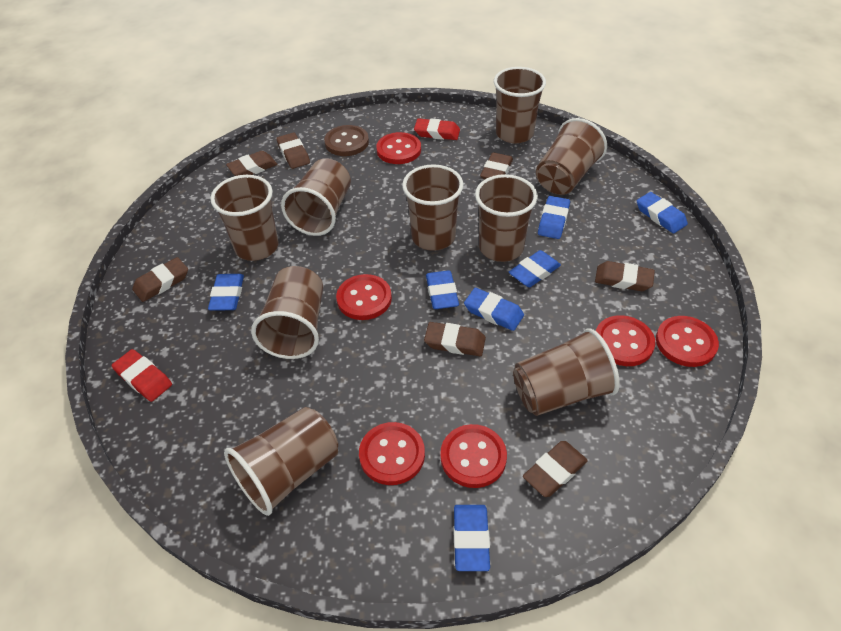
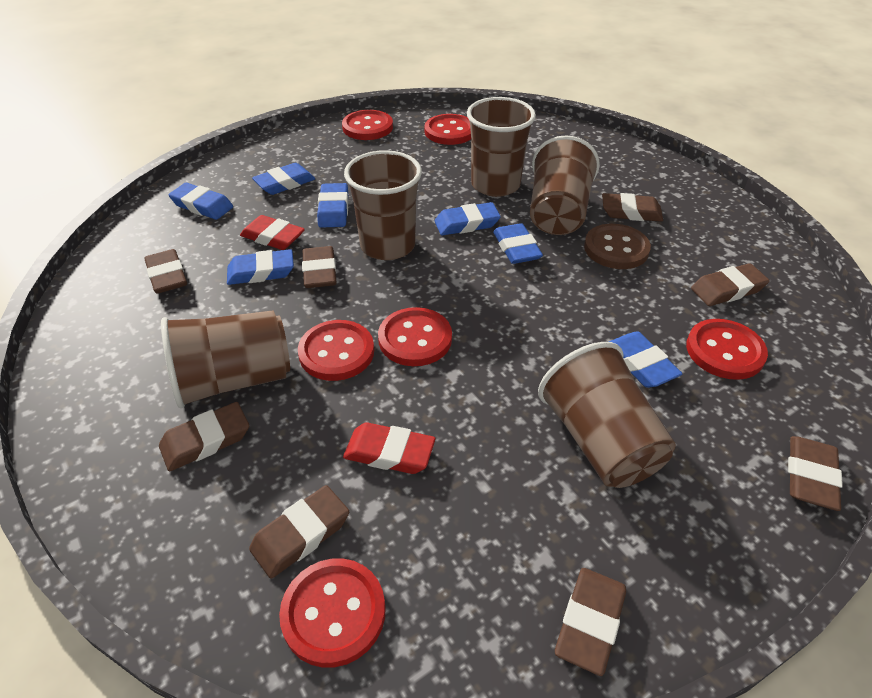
brown cup: [210,175,279,261] [224,407,338,516] [251,266,323,359] [281,158,351,236] [402,164,464,251] [475,174,538,262] [494,67,546,144] [513,328,620,416] [536,118,607,195] = 9 -> [161,310,290,409] [344,150,422,260] [467,97,536,197] [530,135,600,235] [538,342,676,488] = 5
brown eraser: [132,257,188,302] [226,151,277,176] [276,133,310,169] [424,322,486,356] [480,152,513,179] [523,441,588,497] [595,261,655,291] = 7 -> [144,249,187,294] [159,402,249,471] [249,485,349,578] [302,246,337,288] [555,568,626,676] [602,193,663,222] [691,263,770,306] [788,436,843,511] = 8

